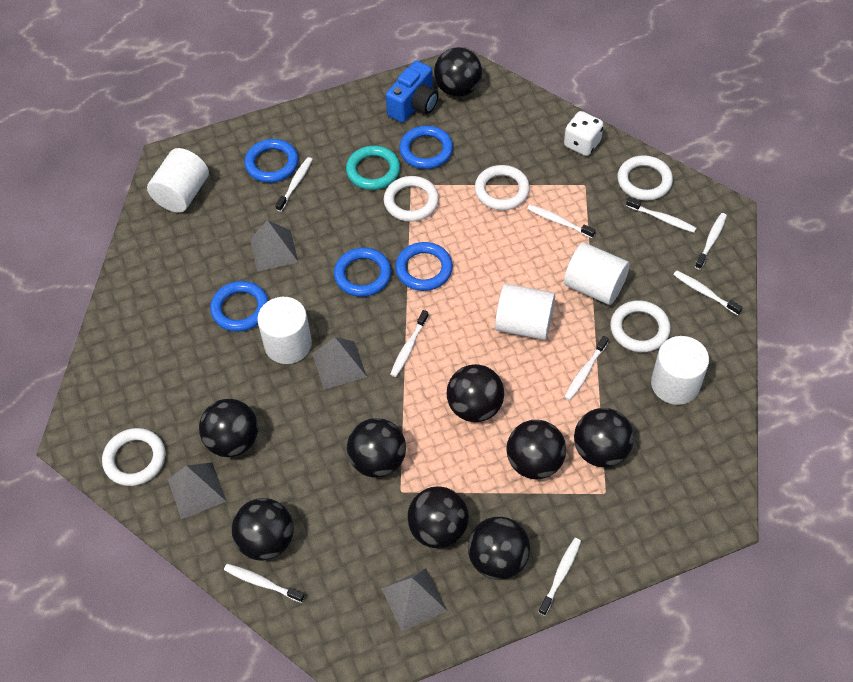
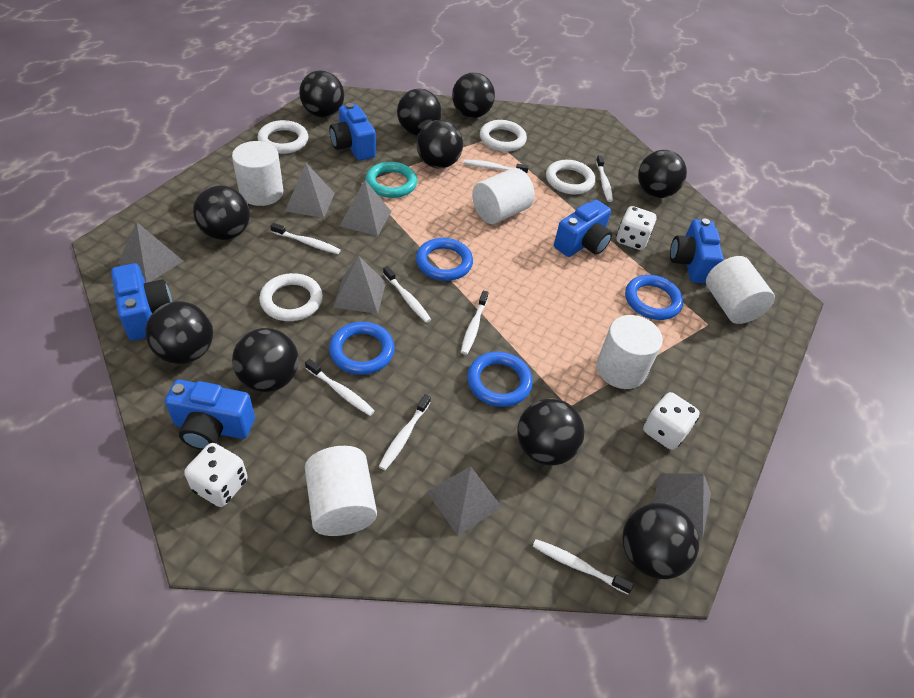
black ball: [199,399,258,457] [232,498,294,561] [347,418,406,478] [407,486,469,549] [434,47,482,97] [447,364,504,422] [468,517,530,580] [506,420,566,479] [574,408,634,467] = 9 -> [145,301,213,364] [193,185,250,240] [232,328,299,392] [299,70,344,118] [397,88,442,136] [416,120,463,168] [452,72,495,118] [517,398,585,465] [623,503,699,579] [638,150,687,198] = 10
blue camera: [386,61,439,123] = 1 -> [111,263,172,341] [165,380,255,450] [329,103,376,161] [554,200,612,257] [670,219,724,284] = 5
blue ring: [210,281,269,332] [244,139,299,183] [334,248,392,297] [395,242,453,291] [399,126,453,169] = 5 -> [329,322,395,375] [416,238,473,281] [467,352,533,407] [625,275,683,320] = 4
grey pyramid: [168,463,227,519] [250,220,299,272] [312,337,367,390] [381,568,447,632] = 4 -> [118,222,183,283] [285,163,335,218] [333,256,386,314] [340,180,391,236] [427,466,503,535] [653,473,711,539] = 6
white dice: [564,111,604,156] = 1 -> [184,443,248,507] [616,206,656,250] [643,392,700,450] = 3
white ring: [102,428,165,486] [384,176,439,222] [475,165,530,210] [610,300,671,352] [617,155,673,200] = 5 -> [258,120,308,154] [259,273,323,321] [480,120,527,152] [546,160,595,195] = 4
white toothbrush: [224,564,305,603] [275,157,313,212] [390,310,429,377] [527,205,596,238] [539,538,581,616] [564,336,609,401] [626,197,696,233] [673,271,743,315] [695,213,727,270] = 9 -> [271,223,341,254] [305,359,375,416] [378,394,431,470] [383,266,431,323] [461,291,489,355] [463,159,529,174] [533,539,634,594] [596,155,613,202] = 8

